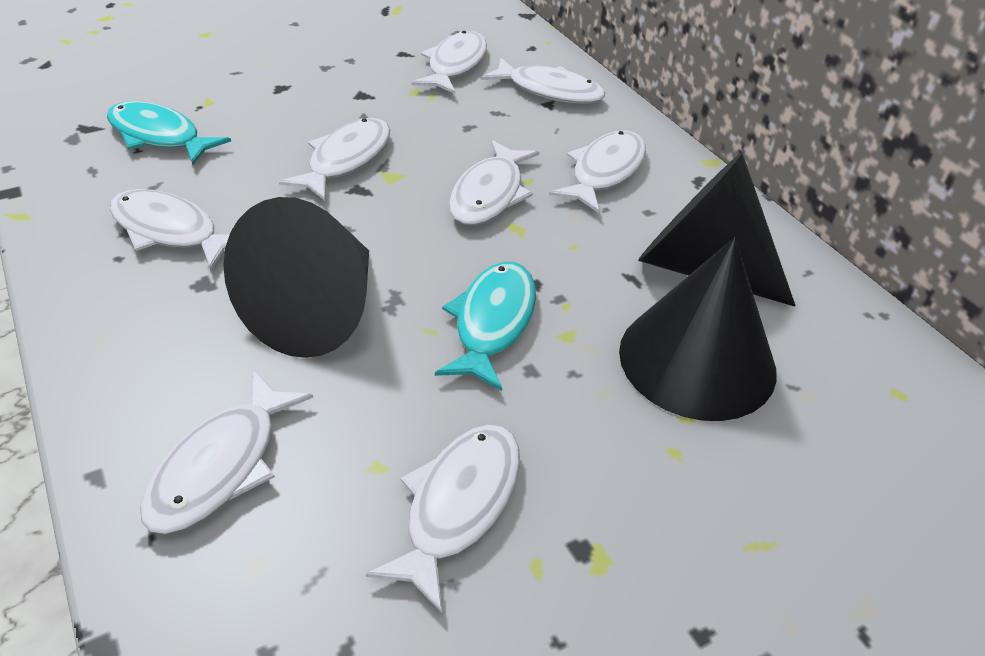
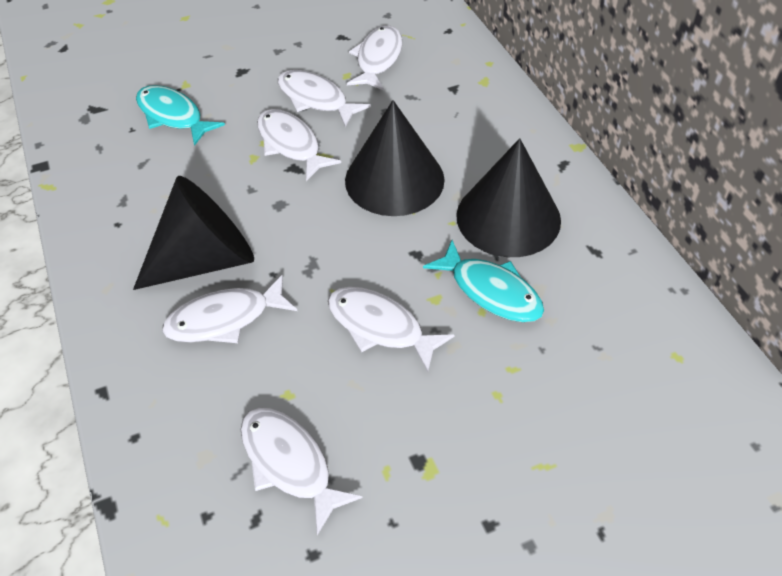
white fish: [110,189,230,270] [140,371,313,534] [279,118,390,201] [366,425,520,613] [411,31,487,94] [449,140,539,225] [481,58,605,104] [549,130,646,213] = 8 -> [162,274,297,343] [241,408,362,535] [257,109,341,181] [278,70,371,127] [328,287,454,372] [347,25,402,91] = 6

